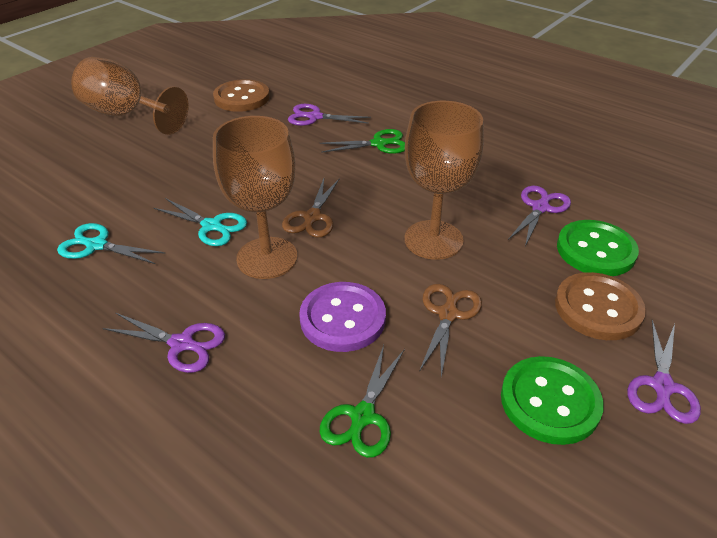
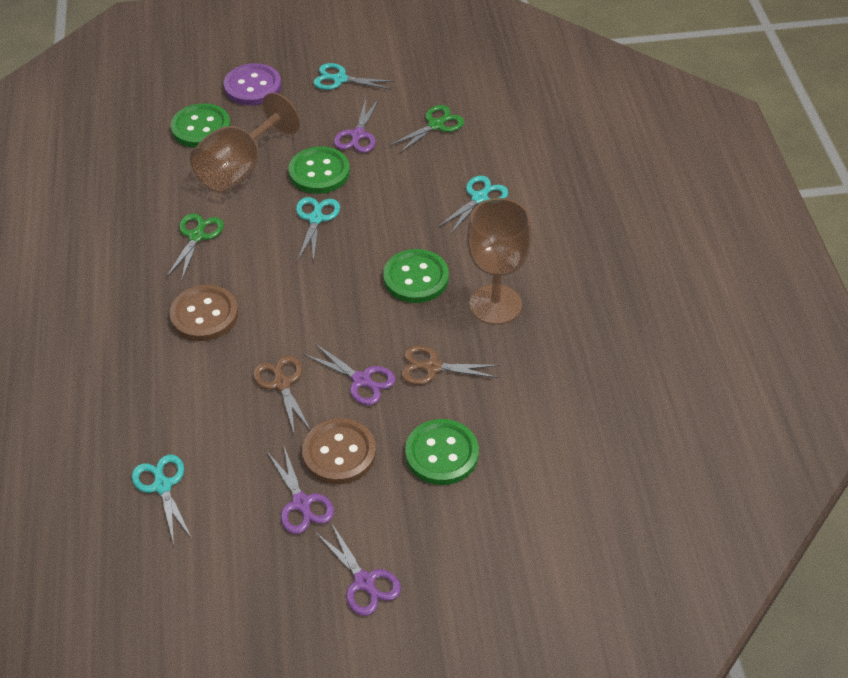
brown goblet: [71,57,189,135] [213,116,298,279] [404,101,484,260] = 3 -> [190,93,300,193] [467,198,532,325] = 2
green button: [501,356,604,445] [557,220,639,276] = 2 -> [171,103,231,148] [288,146,350,194] [383,249,449,303] [405,419,479,485] = 4
turquoise scissors: [57,223,165,264] [154,198,247,246] = 2 -> [131,455,192,544] [296,197,340,262] [313,63,395,90] [438,176,508,235] = 4

